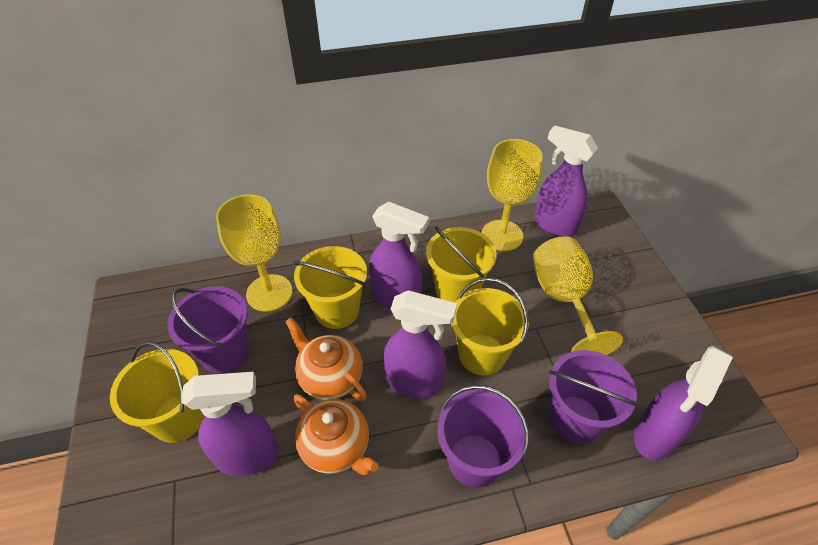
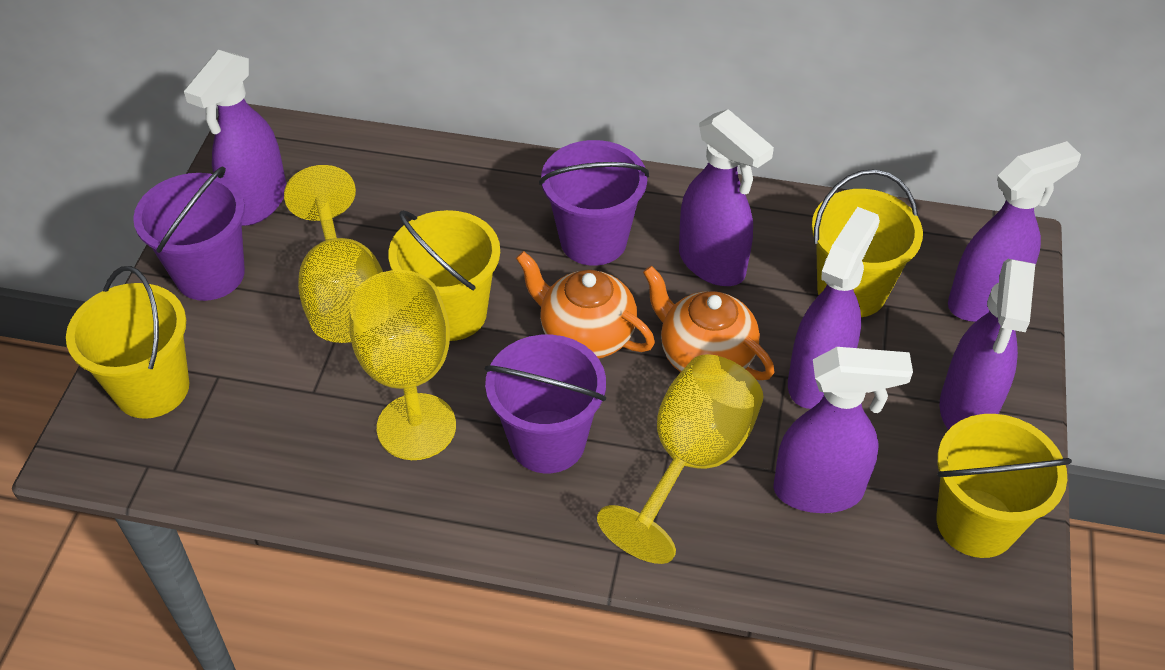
purple spray bottle: [181,372,279,476] [369,202,429,309] [384,290,457,398] [534,126,598,237] [634,346,733,461] = 5 -> [184,50,286,226] [679,109,774,286] [773,347,913,513] [788,207,880,409] [940,259,1035,430] [948,141,1081,322] = 6

